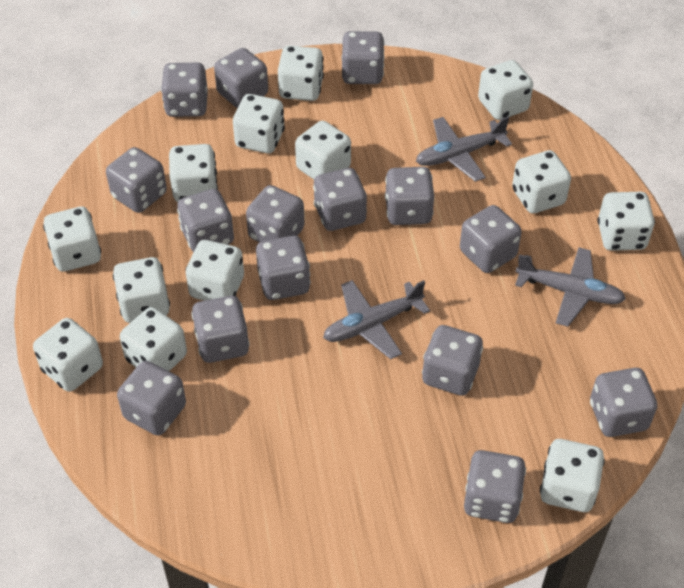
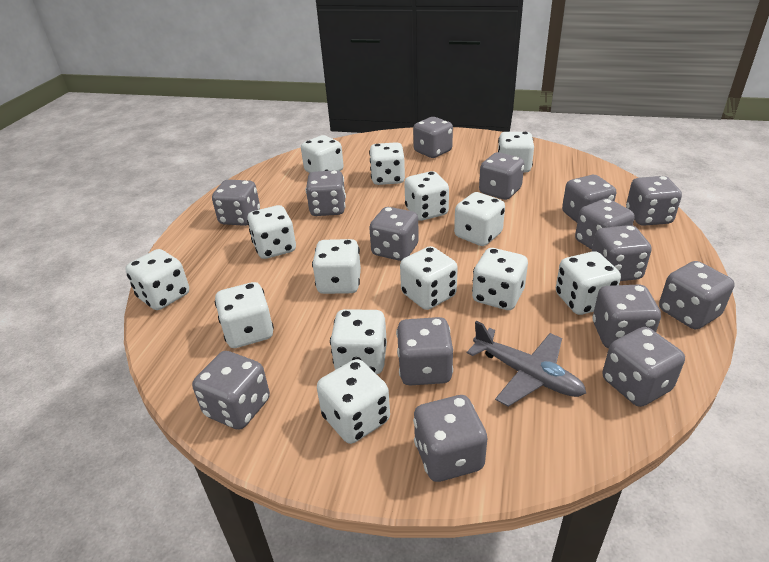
grey plane: [323,280,430,359] [416,116,512,182] [515,247,626,327] = 3 -> [467,321,586,407] = 1
white dice: [33,318,103,392] [43,207,101,272] [113,257,170,323] [120,307,187,371] [169,144,218,202] [186,240,244,301] [233,94,285,153] [278,46,324,101] [295,121,351,179] [478,60,533,120] [512,150,571,214] [540,439,605,512] [597,192,655,251] = 13 -> [126,249,189,310] [215,282,274,348] [247,205,296,259] [301,135,344,173] [312,239,361,294] [317,359,390,444] [330,309,387,374] [369,142,405,185] [400,246,458,310] [404,171,449,221] [454,192,505,246] [472,248,528,310] [498,132,534,173] [556,251,621,315] = 14

